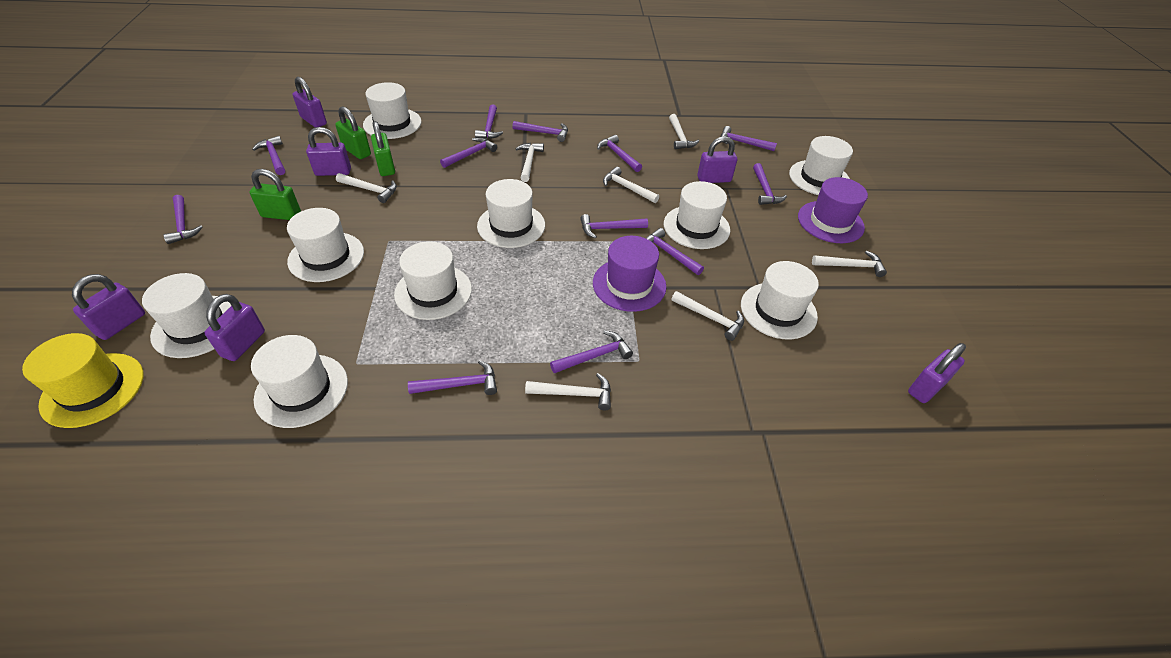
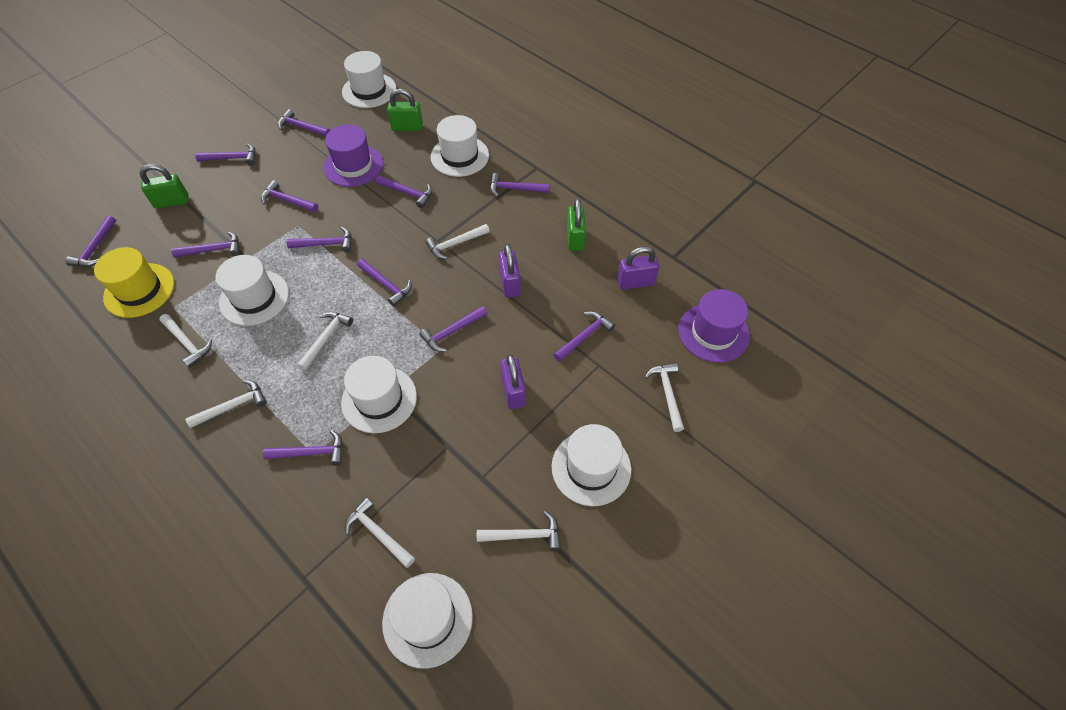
purple padlock: [72,274,145,340] [204,294,265,361] [293,77,327,128] [306,127,351,176] [697,136,737,183] [908,343,966,403] = 6 -> [499,244,521,298] [500,354,526,409] [617,246,659,290] = 3
white hat: [142,273,231,358] [251,335,348,428] [287,208,364,282] [363,82,422,139] [394,241,472,320] [477,179,545,248] [664,181,730,249] [741,261,819,339] [789,136,853,195] = 9 -> [216,255,289,326] [341,356,417,433] [342,51,396,108] [382,573,473,669] [431,115,489,177] [552,424,631,506] = 6

